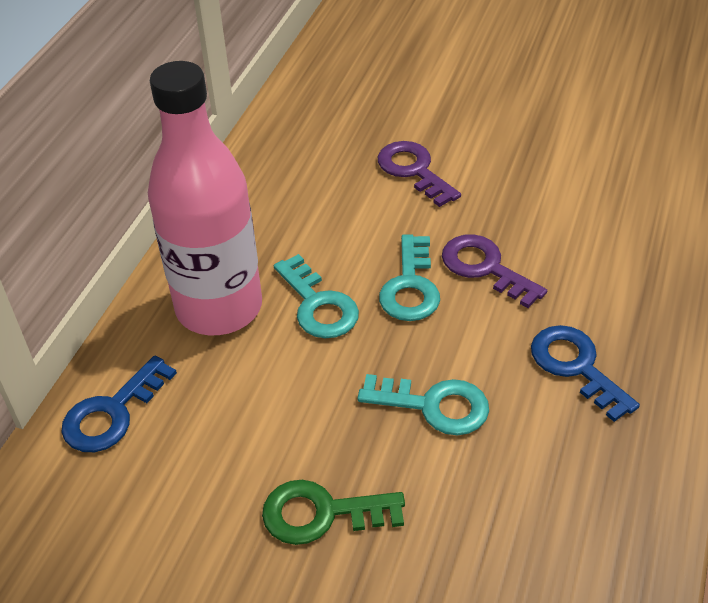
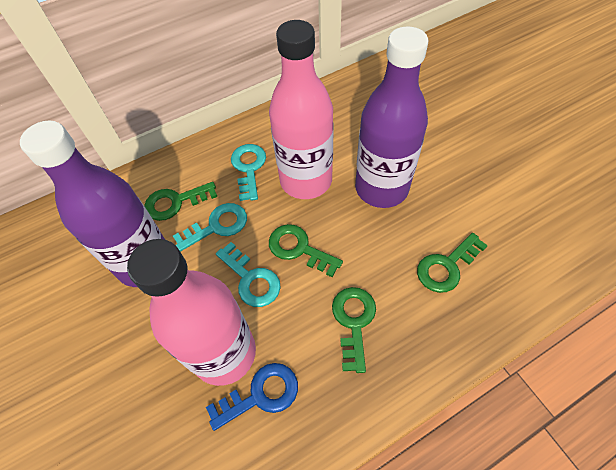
blue key: [61,356,177,452] [531,325,640,422] = 2 -> [206,363,298,431] = 1
green key: [262,480,405,545] = 1 -> [144,182,217,221] [269,224,343,277] [332,287,376,373] [417,233,488,293] = 4
pink bottle: [148,61,262,335] = 1 -> [127,239,256,386] [269,20,334,199] = 2
purple bottle: none = 0 -> [20,120,165,287] [355,27,428,208] = 2
purple key: [378,141,461,207] [442,234,547,308] = 2 -> none = 0

